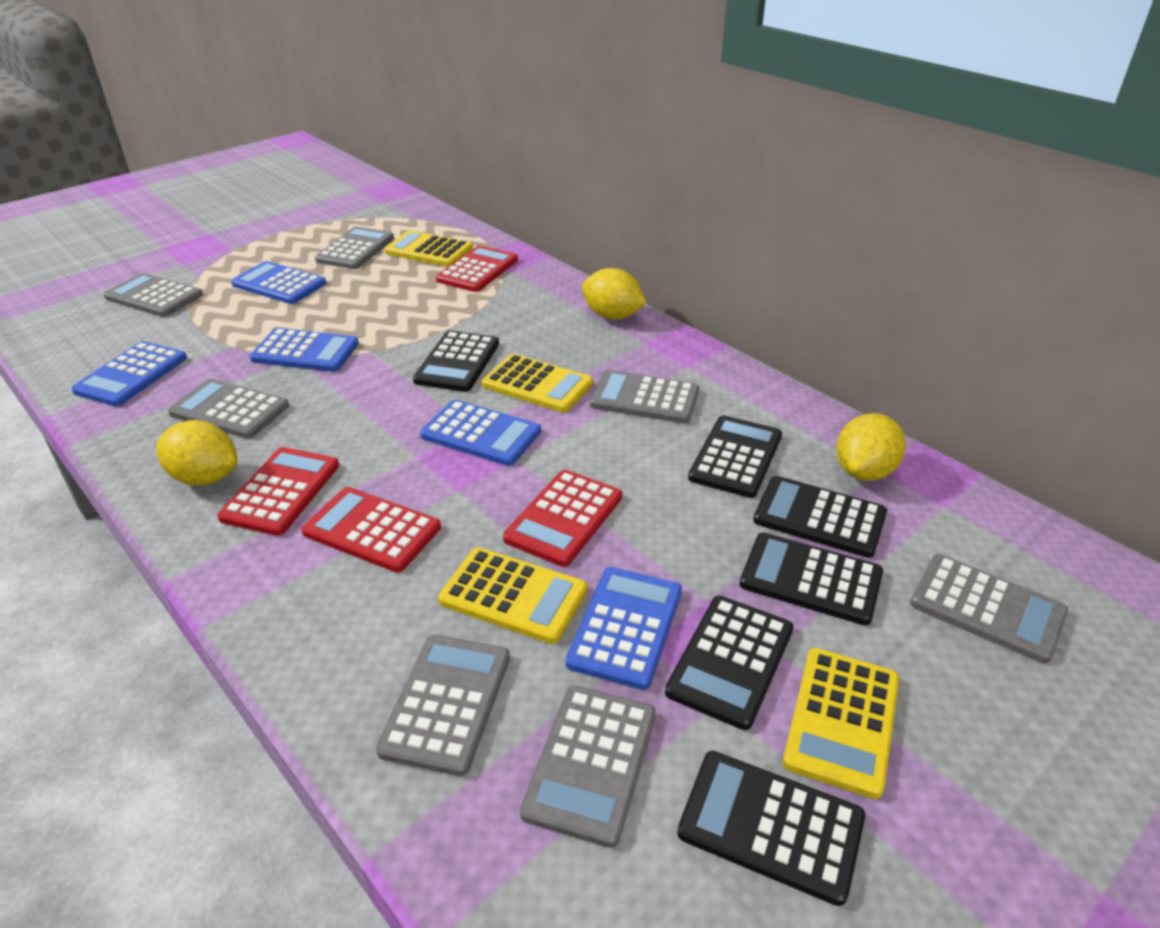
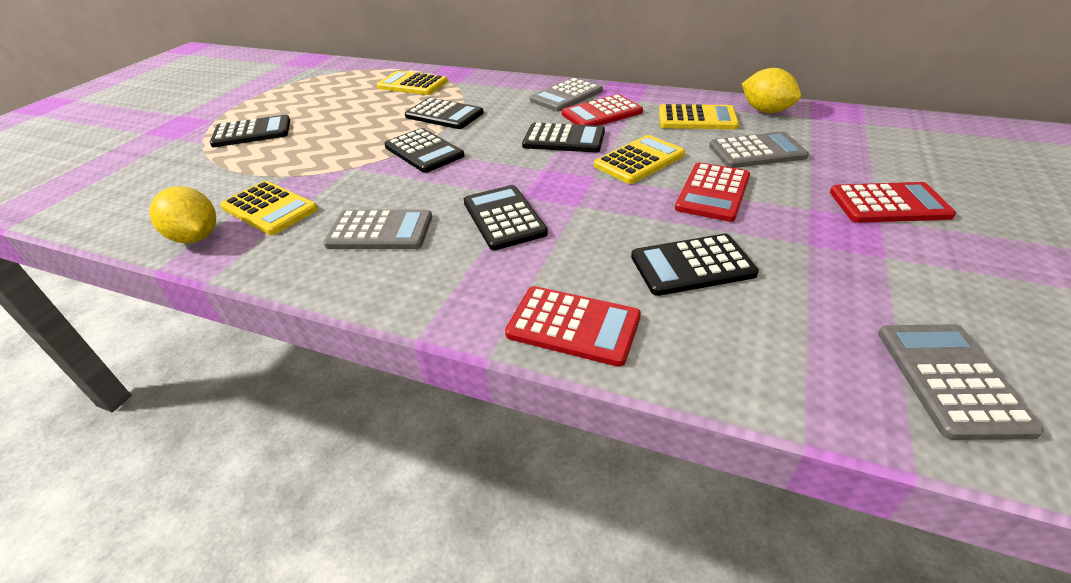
blue calculator: [71,341,187,406] [231,261,326,304] [250,328,359,372] [420,400,541,466] [566,567,682,690] = 5 -> none = 0
grey calculator: [104,273,203,317] [168,379,289,439] [315,227,394,269] [376,635,510,776] [520,685,656,848] [590,370,699,423] [910,554,1068,664] = 7 -> [323,209,432,249] [530,78,603,111] [709,131,809,168] [878,324,1044,440] = 4
yellow lemon: [156,420,237,486] [582,268,646,319] [836,413,906,481] = 3 -> [149,187,216,243] [742,68,801,113] = 2

